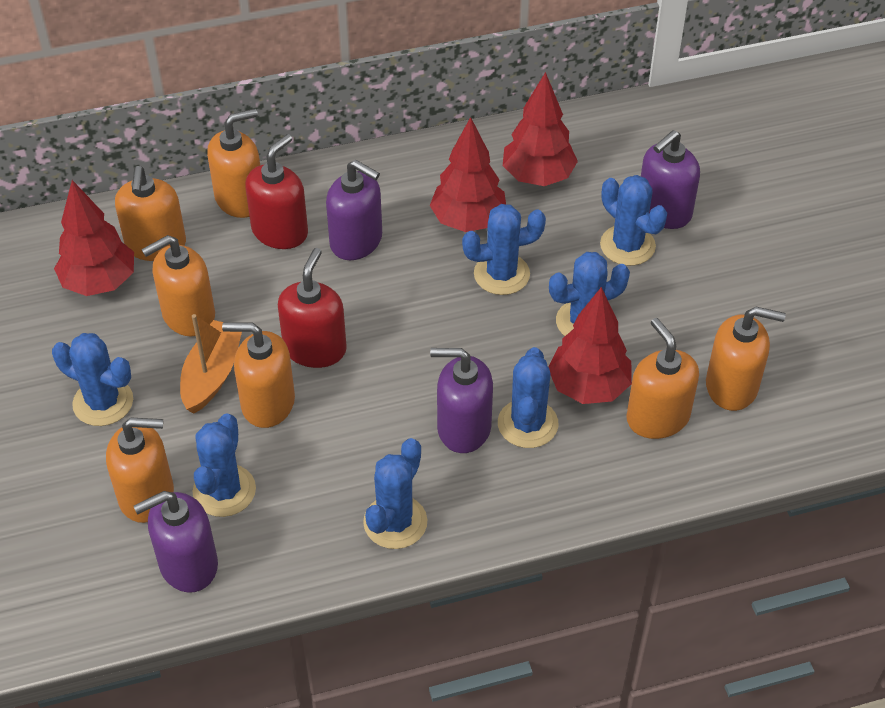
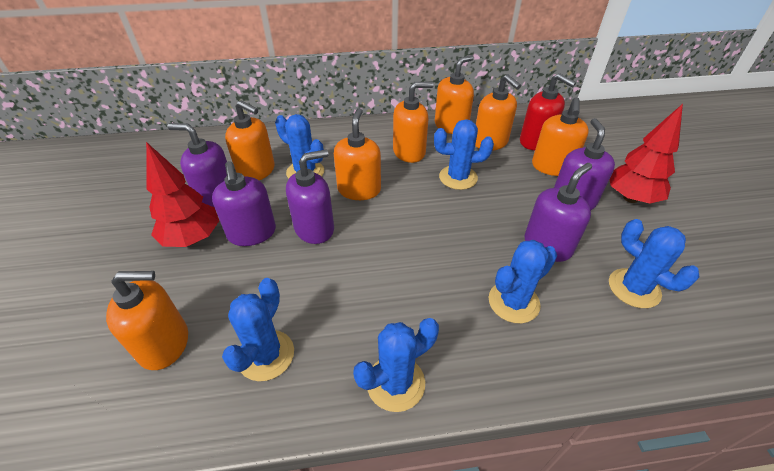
blue cactus: [52,333,133,426] [193,413,256,517] [363,438,428,549] [462,204,546,295] [498,347,559,448] [549,252,630,336] [600,175,667,266] = 7 -> [222,278,294,381] [275,114,324,179] [353,318,439,412] [434,119,494,190] [489,240,557,323] [609,219,699,308] = 6
orange boat: [180,314,242,414] = 1 -> none = 0
purple soap dispenser: [134,491,218,592] [326,160,382,260] [430,348,493,453] [641,130,700,229] = 4 -> [168,123,227,208] [212,161,276,246] [286,150,334,244] [524,163,592,262] [554,118,615,210] = 5
red soap dispenser: [245,134,308,249] [278,248,347,368] = 2 -> [520,73,576,150] = 1
red tree: [54,180,134,296] [430,117,506,232] [503,72,578,186] [548,287,632,404] = 4 -> [146,142,219,247] [609,104,683,203] = 2

